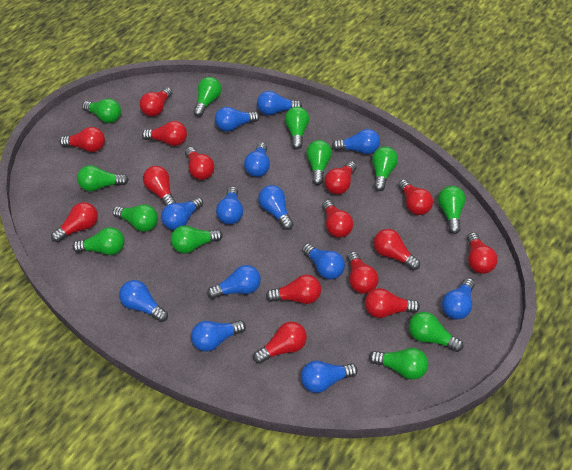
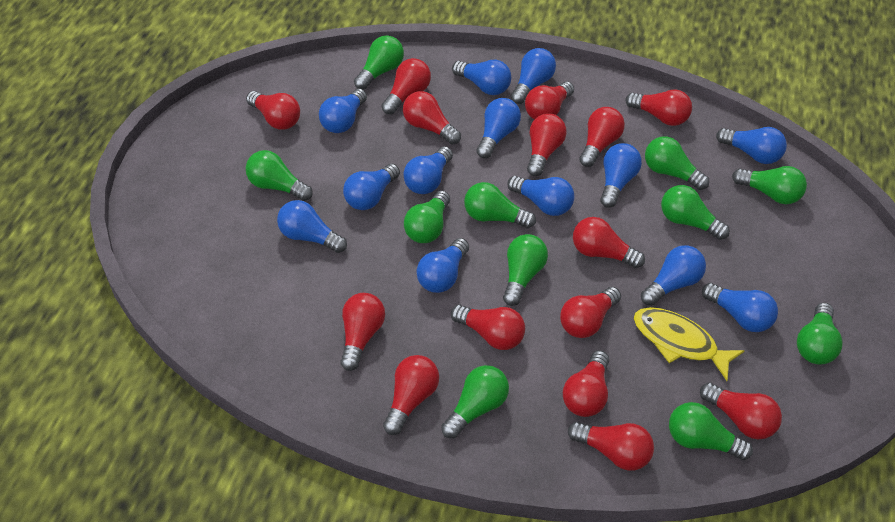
green light bulb: [73,227,124,255] [77,165,129,192] [82,99,121,123] [113,204,158,232] [171,226,223,253] [193,77,222,117] [285,107,309,149] [306,140,332,185] [369,348,428,380] [372,146,398,191] [409,312,463,352] [438,186,465,234] = 12 -> [246,150,313,201] [354,35,404,90] [404,190,450,243] [441,365,509,438] [464,182,536,228] [503,234,548,306] [645,136,709,190] [661,185,730,240] [669,402,753,460] [732,166,807,204] [797,303,843,365] = 11
yellow fish: none = 0 -> [634,307,744,381] = 1

